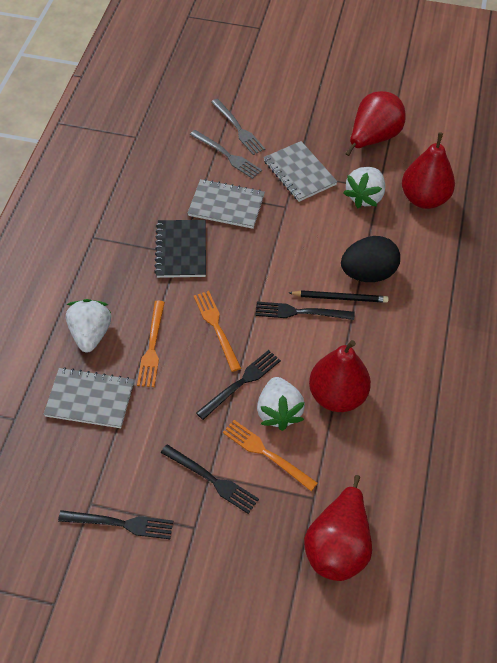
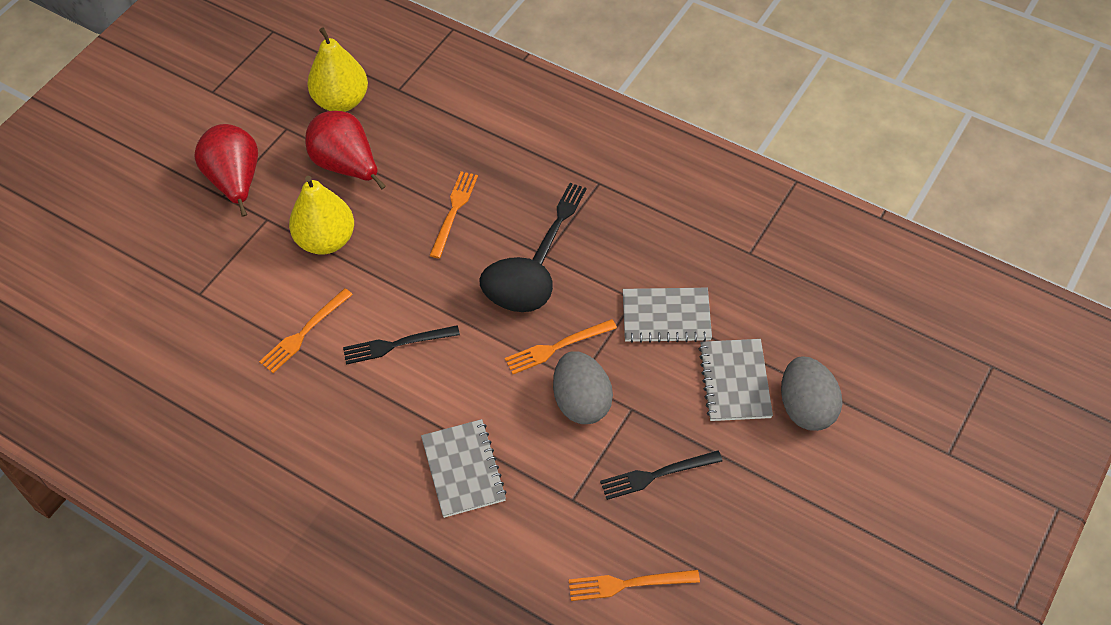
black fork: [58,510,173,539] [161,444,259,514] [196,350,281,420] [255,302,354,320] = 4 -> [343,325,460,365] [532,183,587,265] [600,451,723,500] = 3
black notebook: [154,220,206,278] = 1 -> none = 0
black pencil: [289,290,389,303] = 1 -> none = 0
grey egg: none = 0 -> [553,351,613,424] [781,356,843,431] = 2
grey fork: [190,130,262,179] [211,99,265,155] = 2 -> none = 0
orange fork: [137,301,165,387] [194,291,241,372] [223,420,318,491] = 3 -> [259,288,353,373] [429,171,478,258] [505,319,617,374] [569,570,700,601] = 4
red pear: [304,475,372,581] [309,340,371,412] [345,91,406,156] [402,132,455,209] = 4 -> [194,124,258,217] [305,111,386,190] = 2
white strawberry: [66,299,111,352] [257,377,305,431] [343,167,385,208] = 3 -> none = 0
yellow pear: none = 0 -> [289,176,354,255] [307,27,368,112] = 2

